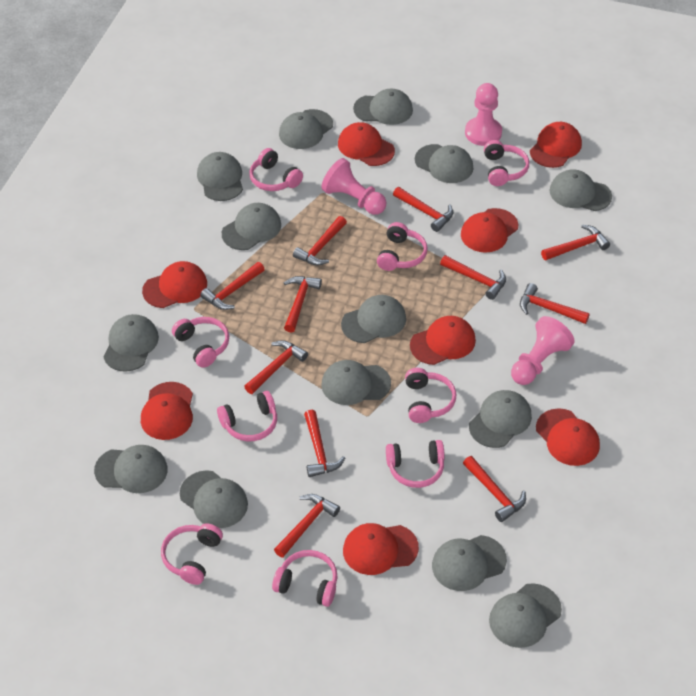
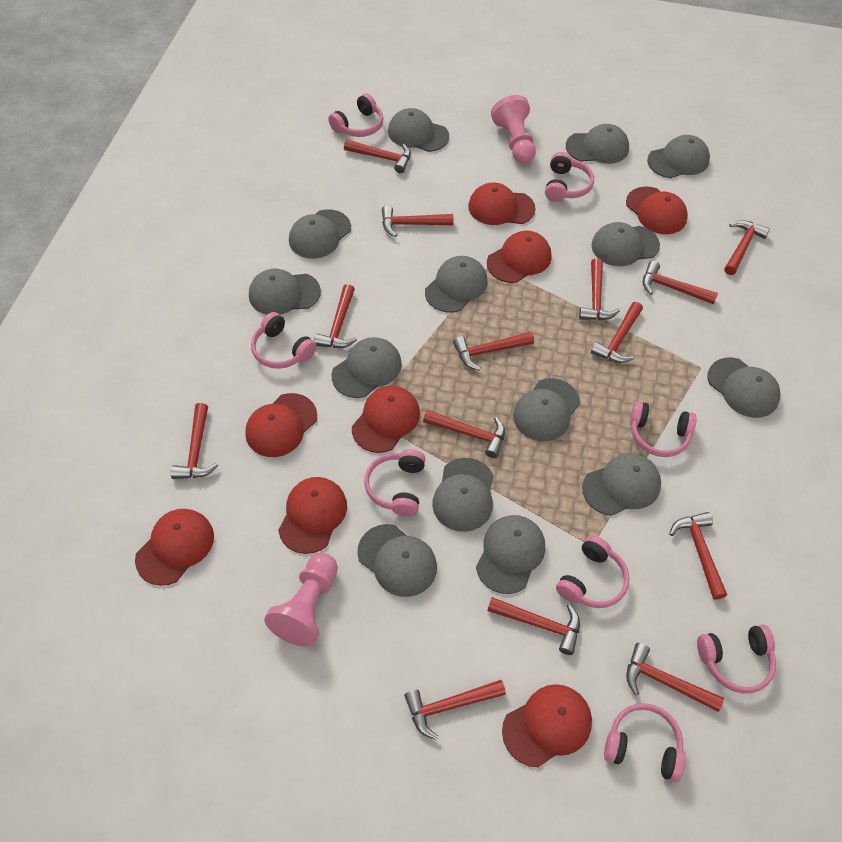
pink headphones: [161,523,223,585] [172,317,229,368] [217,391,277,441] [249,148,303,191] [272,550,338,607] [377,222,428,271] [386,440,445,488] [405,368,456,423] [484,140,529,186] = 9 -> [251,312,317,369] [328,93,383,137] [364,449,426,516] [545,152,594,202] [556,535,630,608] [604,703,685,782] [630,401,697,457] [697,625,776,694] = 8
pink pawn: [321,158,387,215] [465,83,502,146] [511,316,575,385] = 3 -> [264,553,338,647] [491,95,536,164] = 2
red hammer: [200,262,265,310] [244,340,308,394] [274,494,340,558] [284,276,322,333] [293,216,347,265] [304,410,345,477] [393,187,453,232] [440,255,506,300] [463,456,526,522] [520,283,590,324] [541,225,610,260] = 11 -> [171,403,218,479] [314,284,357,348] [344,140,411,173] [382,205,454,237] [404,680,506,740] [423,410,505,458] [453,332,534,371] [487,597,580,655] [579,258,620,320] [591,302,643,363] [626,643,724,712] [643,261,718,305] [669,512,727,600] [724,220,770,275] = 14

